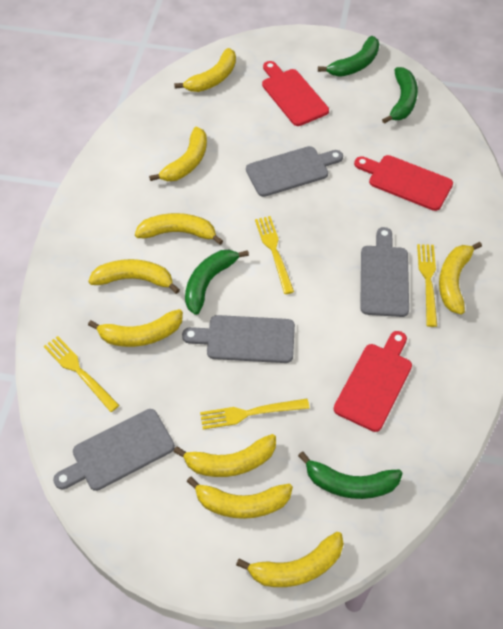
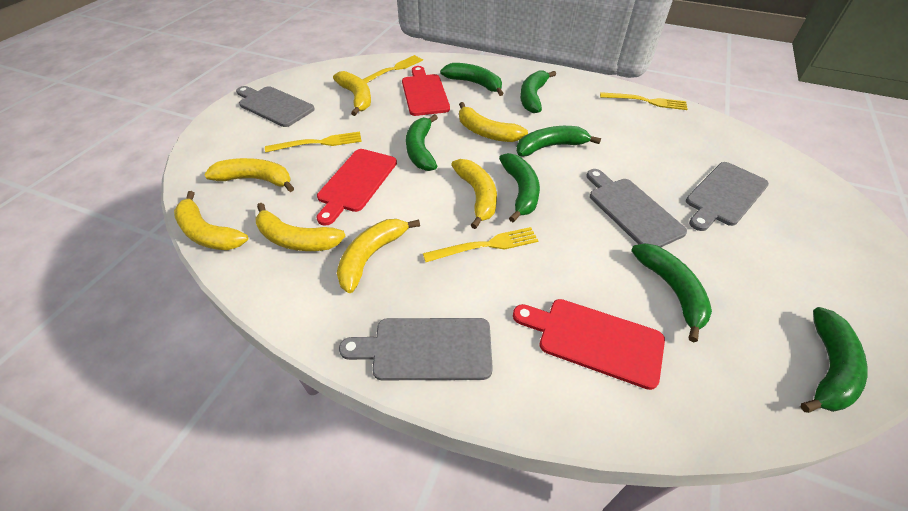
green banana: [185,250,249,315] [298,452,403,499] [318,36,379,77] [382,67,418,124] = 4 -> [406,114,438,171] [440,63,504,96] [499,153,540,222] [516,126,601,156] [520,71,556,113] [631,243,712,342] [800,307,868,413] = 7
yellow banana: [88,309,183,347] [89,259,180,294] [135,213,223,245] [149,127,207,181] [174,48,236,92] [174,434,276,477] [187,477,293,519] [236,532,344,587] [439,242,482,314] = 9 -> [174,191,248,250] [204,158,294,192] [255,203,345,251] [333,71,371,116] [337,219,420,293] [451,159,497,229] [459,102,528,142] = 7

